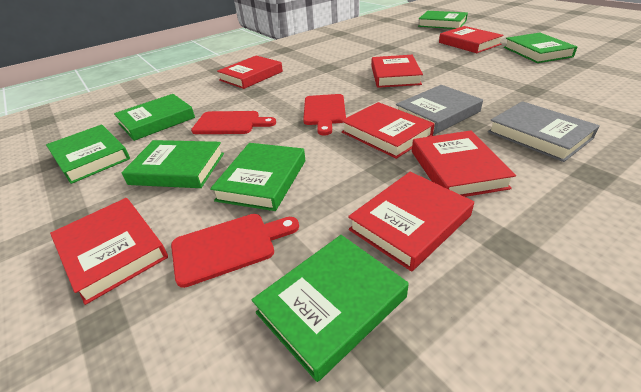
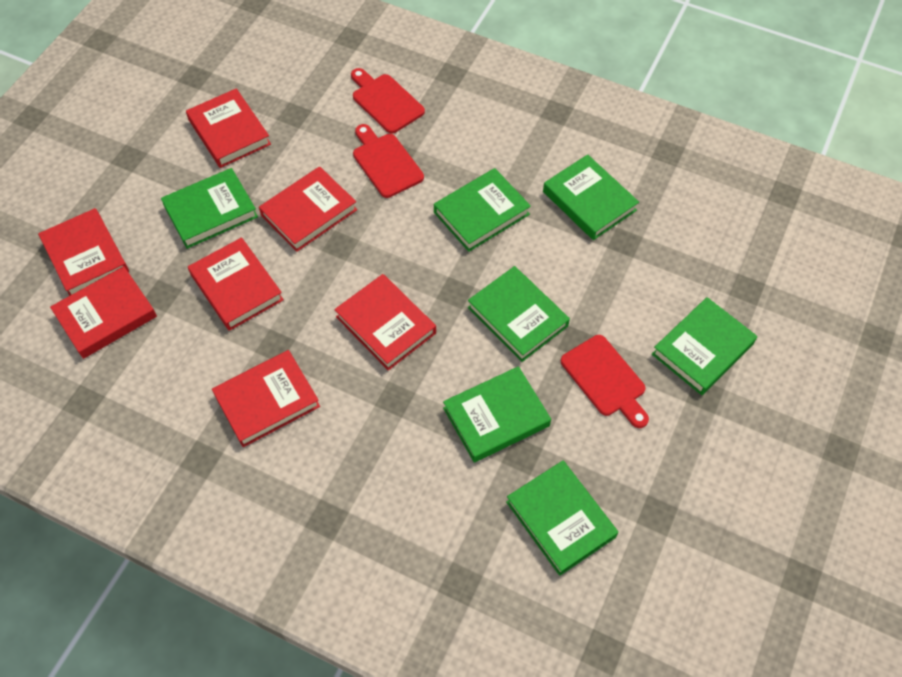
grey book: [396,85,483,134] [488,101,600,162] = 2 -> none = 0

